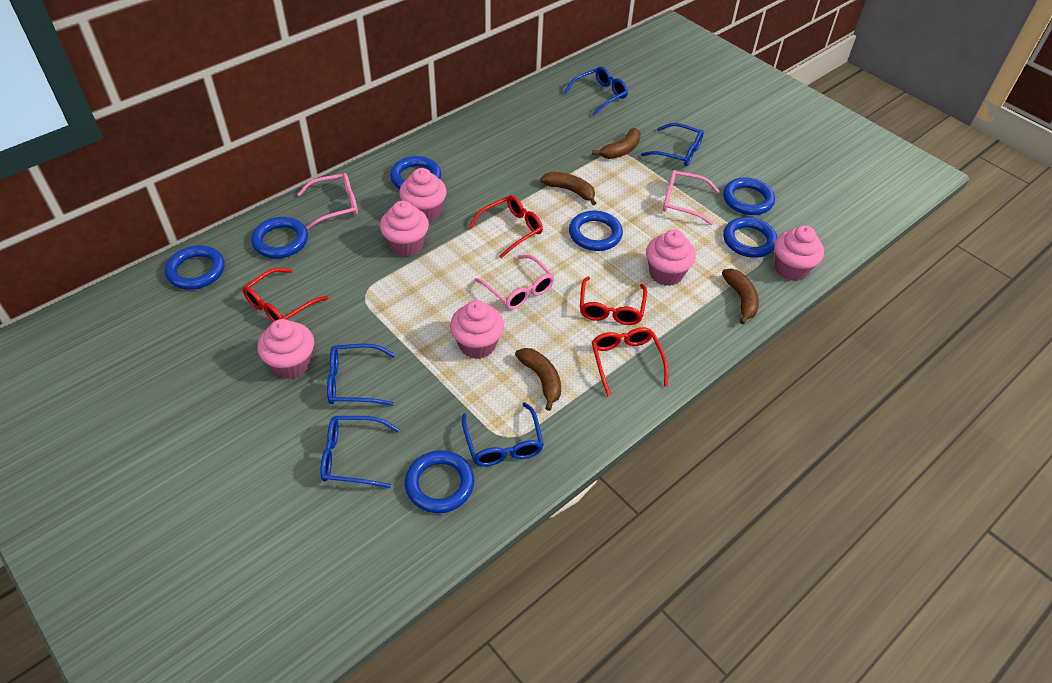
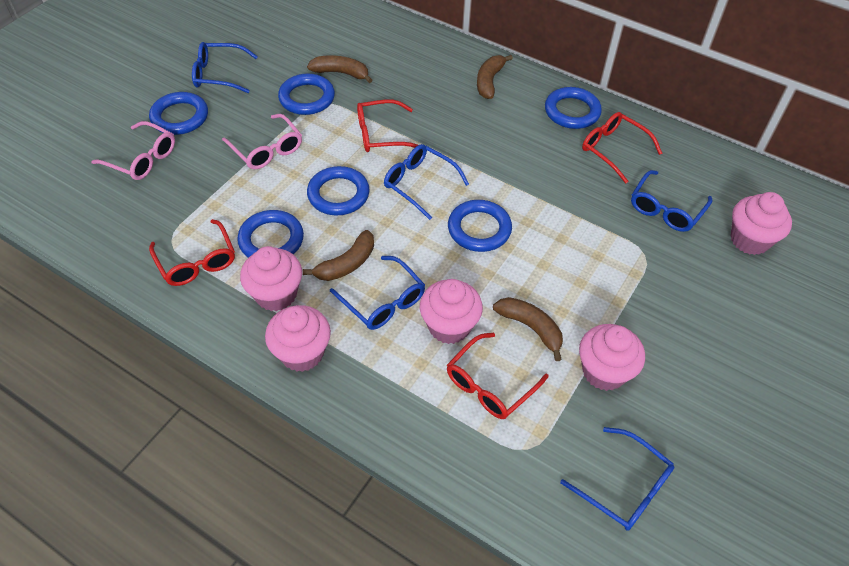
blue ring: [165,245,225,290] [251,217,308,258] [390,156,441,189] [405,450,474,513] [569,211,623,251] [723,178,775,215] [723,217,778,258] = 7 -> [149,92,208,135] [237,210,304,258] [278,74,335,115] [307,166,370,216] [448,200,512,252] [545,87,602,129] = 6
pink cupcake: [257,319,314,379] [380,201,429,257] [399,168,447,222] [450,300,504,359] [646,230,696,286] [774,225,824,281] = 6 -> [240,246,302,311] [265,305,331,372] [420,279,483,344] [579,324,645,391] [731,192,792,255] = 5
pink glasses: [297,173,358,229] [475,255,555,310] [663,170,720,225] = 3 -> [91,121,175,180] [222,114,302,169] = 2

